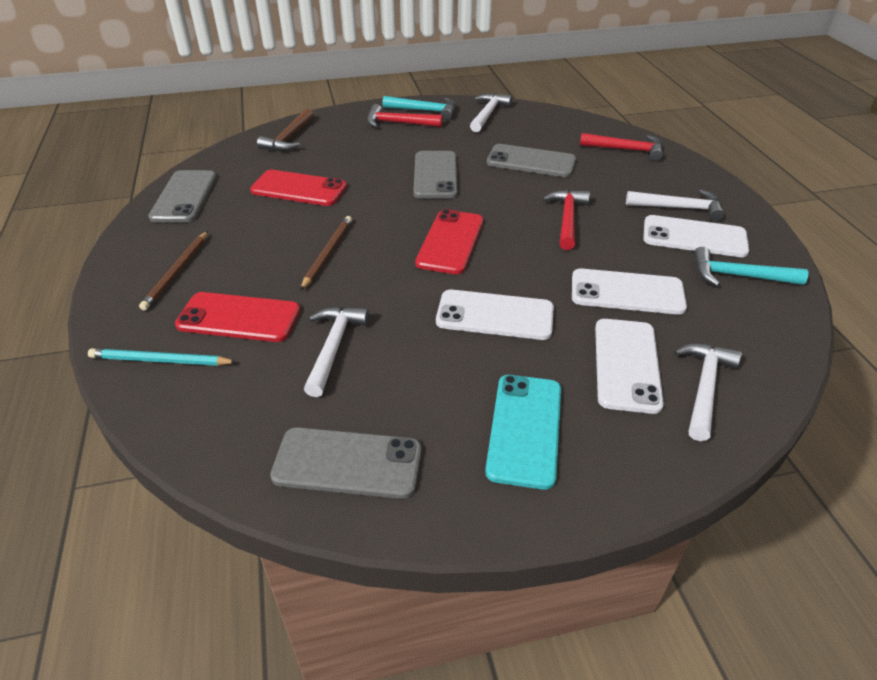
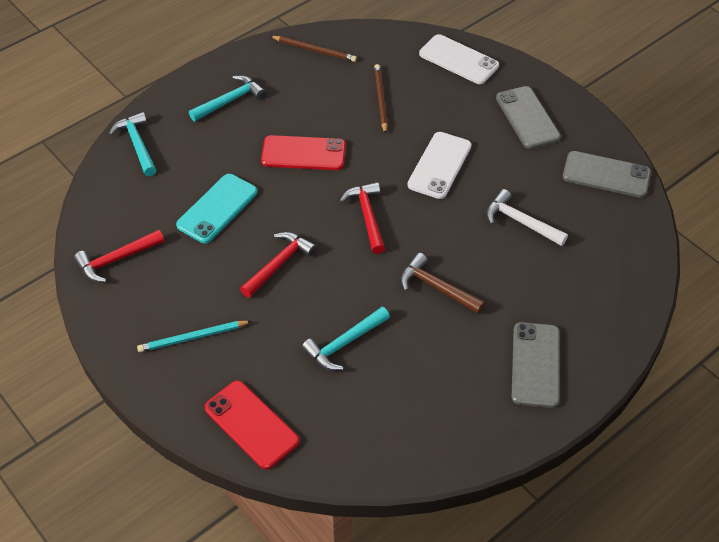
grey phone: [148,170,216,222] [270,427,422,499] [413,151,458,198] [487,144,576,177] = 4 -> [496,86,561,149] [512,322,560,408] [562,151,651,198] = 3
red phone: [175,292,300,342] [250,170,347,206] [415,209,483,274] = 3 -> [205,381,299,469] [261,135,346,170] = 2
turquoise hammer: [382,96,455,120] [693,247,808,286] = 2 -> [109,112,156,176] [189,75,266,121] [302,307,390,371] = 3
white hammer: [304,306,369,397] [470,93,512,132] [626,189,725,221] [674,343,742,441] = 4 -> [486,189,568,246] = 1
white phone: [436,290,554,340] [572,268,687,315] [595,319,664,414] [643,215,749,257] = 4 -> [407,132,471,199] [419,34,499,84] = 2

